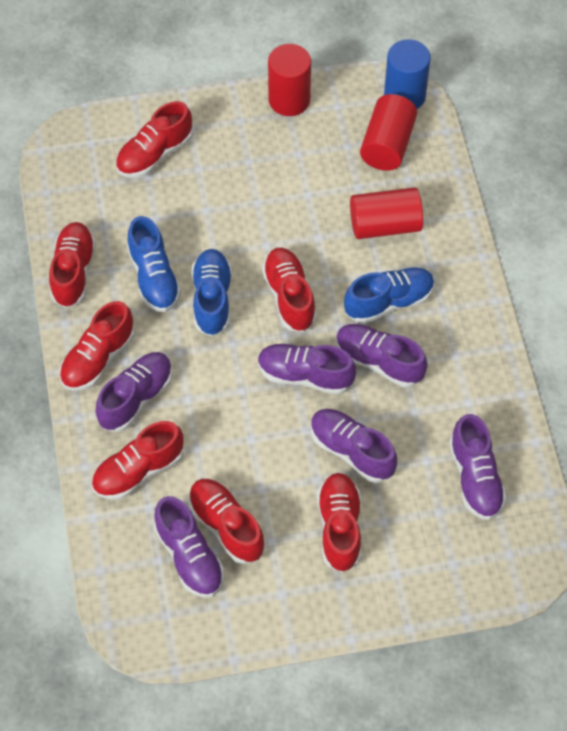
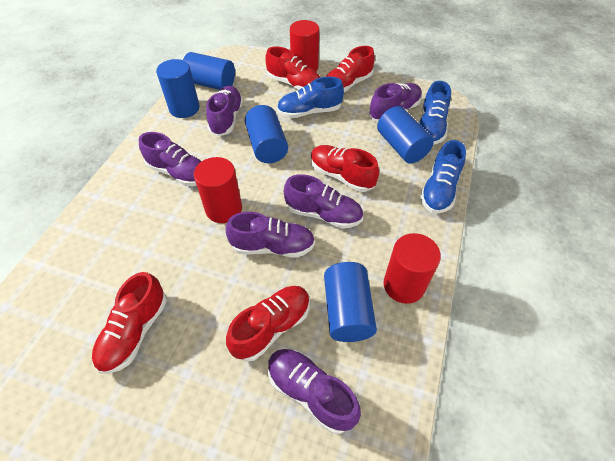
blue cylinder: [384,39,431,109] = 1 -> [156,59,200,118] [183,52,235,90] [245,105,288,163] [324,262,377,342] [377,106,434,164] = 5
red shoe: [49,222,96,308] [59,301,135,391] [91,421,184,500] [115,101,193,178] [188,479,265,564] [262,248,317,332] [317,473,361,572] = 7 -> [92,272,167,374] [226,286,310,362] [265,47,320,90] [311,145,379,192] [326,46,375,92] = 5

